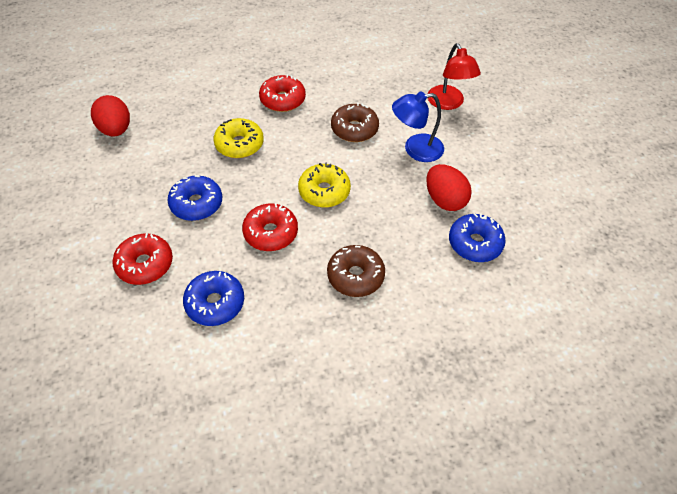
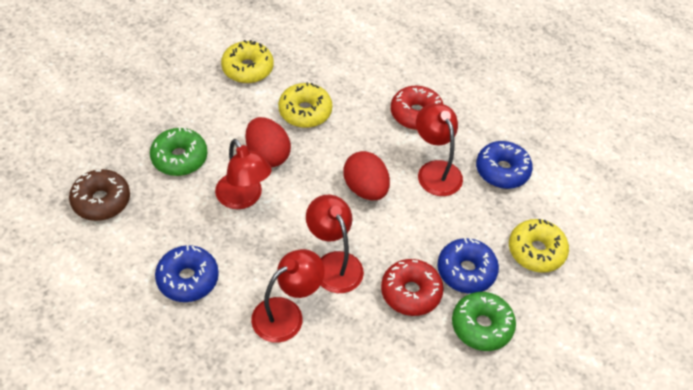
blue lamp: [392,91,444,162] = 1 -> none = 0
brown donut: [327,245,385,297] [331,103,379,142] = 2 -> [69,169,130,221] = 1
green donut: none = 0 -> [150,127,208,176] [452,292,516,351] = 2
red donut: [112,233,173,285] [242,203,298,251] [259,75,306,112] = 3 -> [381,259,444,316] [391,86,444,130] = 2
red lamp: [427,43,481,110] = 1 -> [215,139,272,209] [251,249,325,343] [306,195,364,293] [416,103,463,196] = 4
yellow donut: [214,118,264,158] [298,163,351,208] = 2 -> [221,40,274,83] [278,82,332,128] [509,219,569,273] = 3

